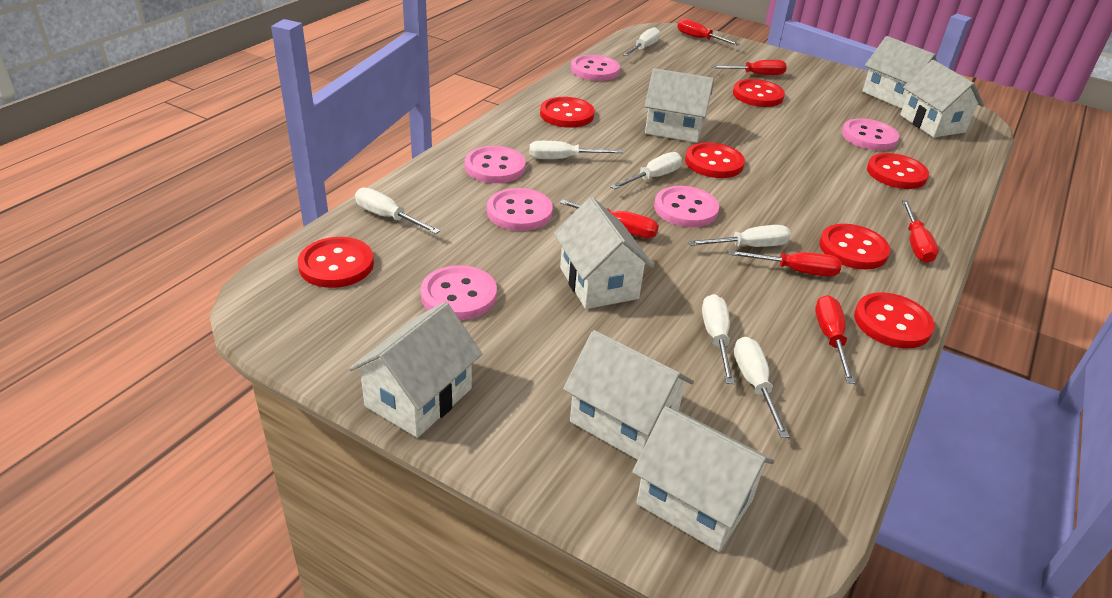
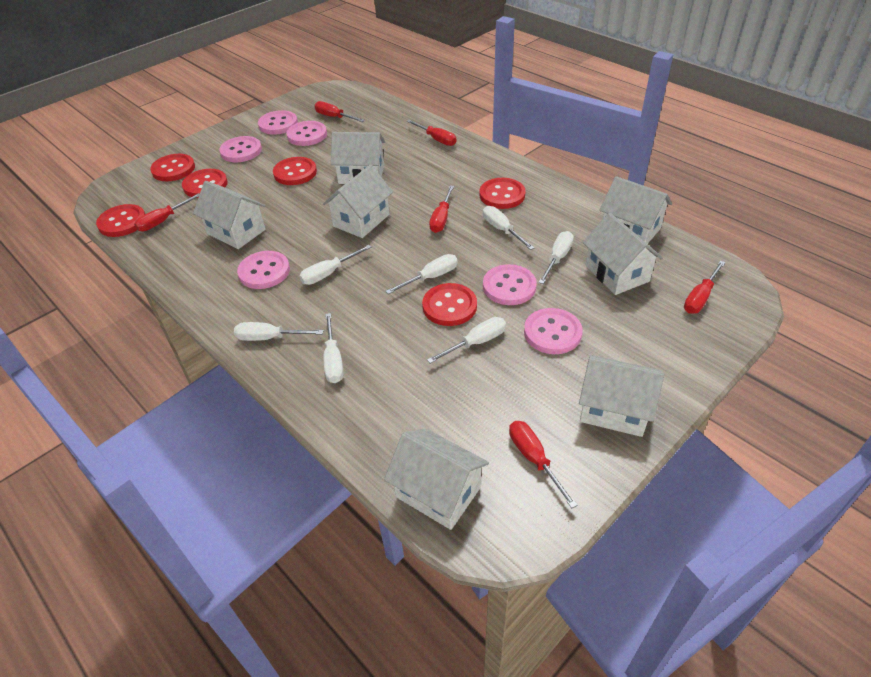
red button: [298,237,374,288] [540,97,594,128] [685,142,745,178] [733,79,785,107] [819,224,890,270] [854,292,935,348] [867,153,929,189] = 7 -> [96,204,145,237] [150,154,195,181] [182,169,228,198] [273,157,317,185] [422,283,477,326] [479,178,526,209] = 6

